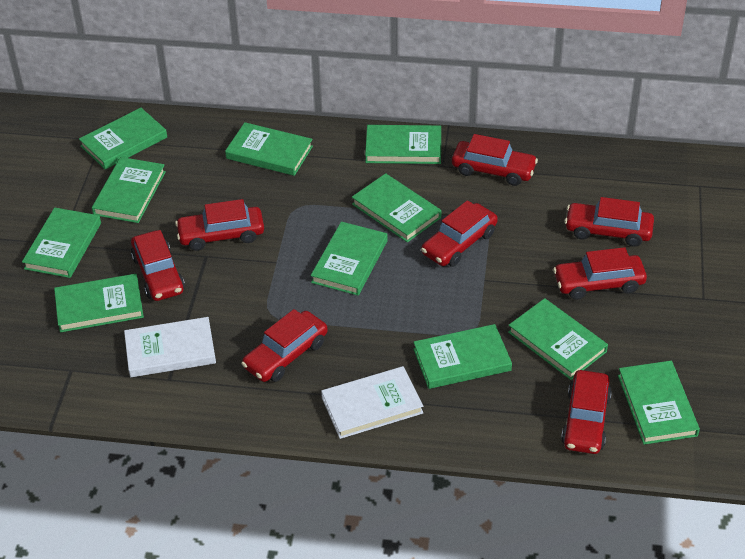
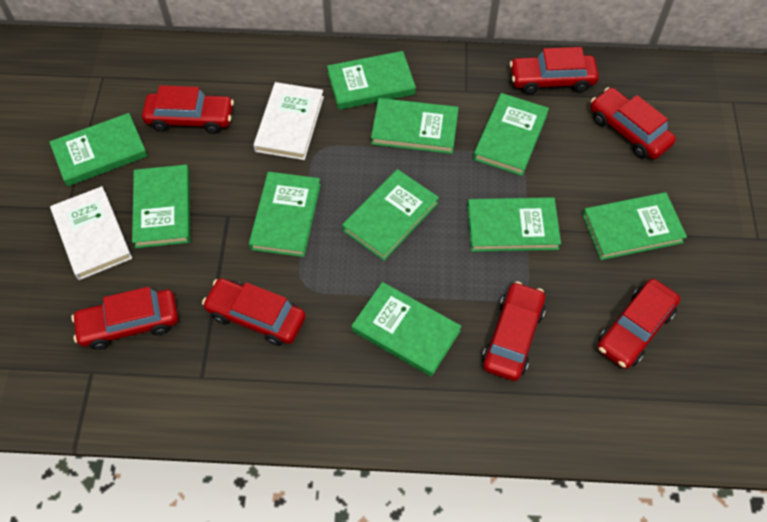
green book: [22,207,101,278] [54,274,144,332] [79,108,167,169] [92,157,166,223] [225,122,313,176] [311,222,388,296] [352,173,441,242] [365,125,441,164] [413,324,512,389] [508,298,608,380] [618,361,700,445] = 11 -> [49,113,148,186] [132,165,190,248] [249,172,321,257] [327,51,416,110] [342,169,439,261] [352,282,462,377] [371,98,459,154] [467,197,561,252] [473,93,549,176] [583,192,687,260] = 10
red car: [131,230,185,301] [175,199,264,251] [241,309,328,382] [421,200,498,267] [452,134,538,186] [553,247,647,300] [561,370,612,454] [565,197,654,247] = 8 -> [71,287,178,350] [142,85,234,134] [202,278,306,346] [482,281,545,381] [510,47,599,95] [591,87,676,159] [598,279,680,369] = 7

